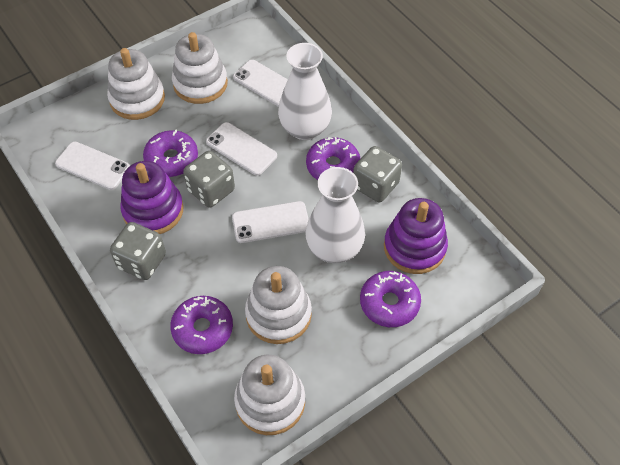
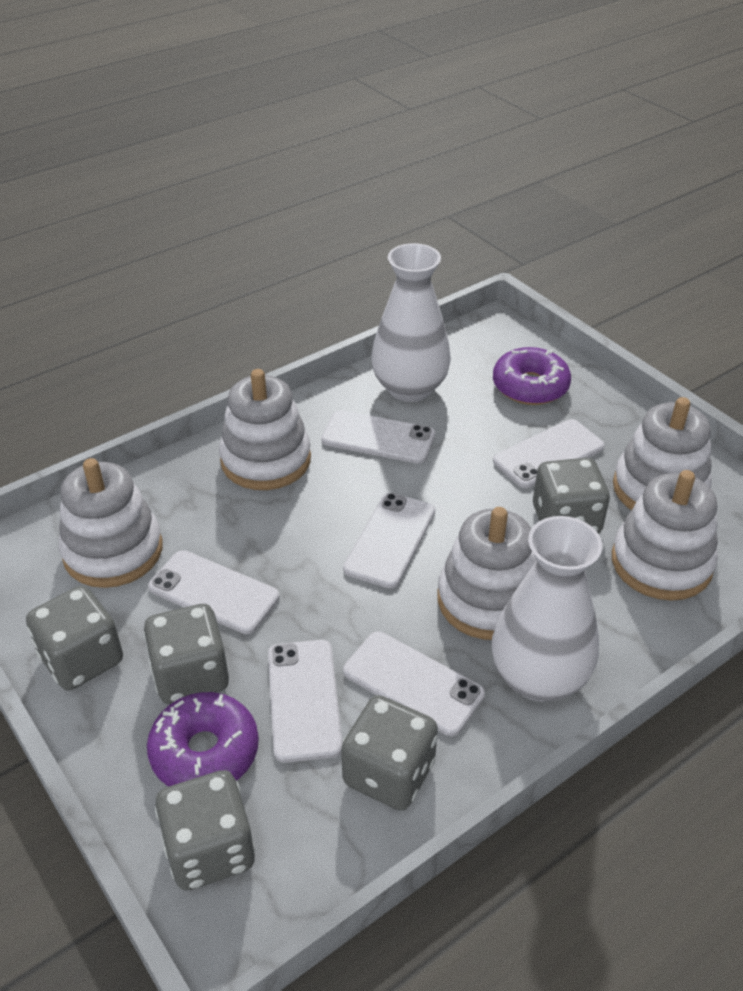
grey dice: [110,222,166,280] [183,151,235,208] [353,146,402,202] = 3 -> [26,586,123,690] [143,604,229,704] [155,770,255,890] [341,695,438,811] [533,458,610,534] = 5
purple donut: [143,130,198,177] [170,296,233,354] [306,137,361,180] [360,271,421,327] = 4 -> [147,692,259,787] [493,347,571,405] = 2
purple stacking toy: [121,161,183,234] [384,198,448,274] = 2 -> none = 0
white phone: [55,142,130,190] [206,122,277,176] [232,201,309,243] [233,60,288,107] = 4 -> [148,550,280,634] [268,640,343,763] [321,410,435,464] [343,493,435,589] [343,631,485,736] [493,419,605,488] = 6
white stacking toy: [107,48,165,120] [172,32,228,104] [234,355,305,435] [245,266,312,344] = 4 -> [59,458,163,588] [219,369,311,490] [437,507,537,640] [612,470,718,601] [613,397,712,510] = 5

